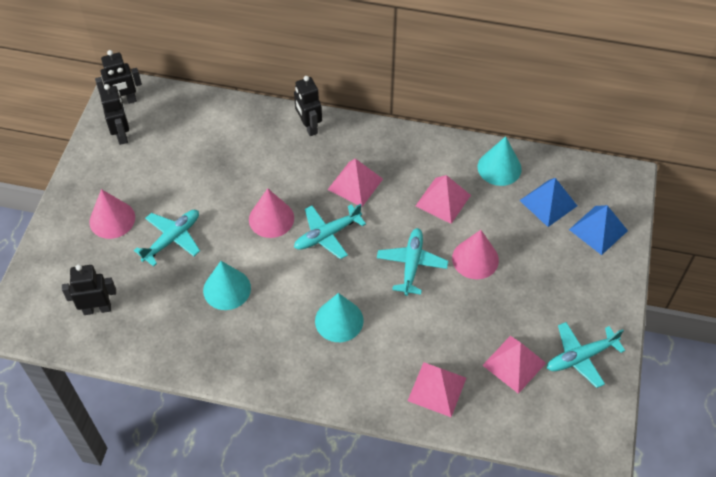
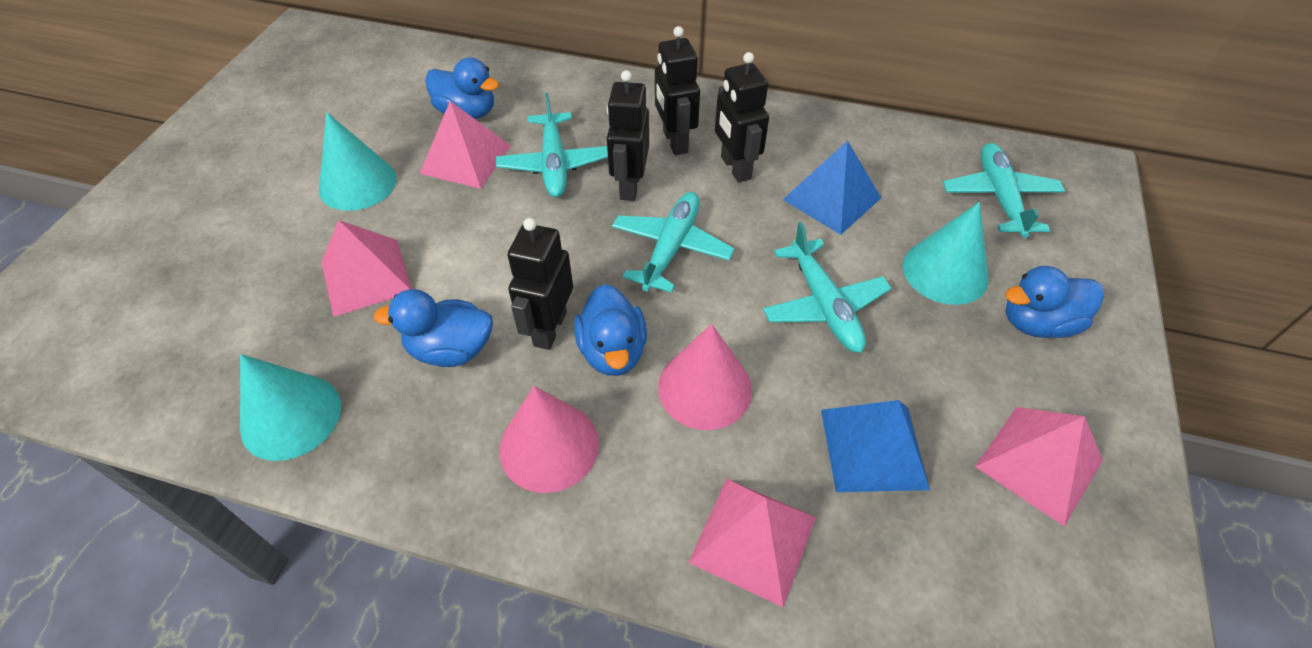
blue duck: none = 0 -> [373,289,493,367] [425,57,499,119] [574,284,647,376] [1005,266,1104,338] = 4
pink cone: [89,189,135,239] [249,188,294,238] [452,230,499,279] = 3 -> [499,386,599,493] [658,324,752,430] = 2

